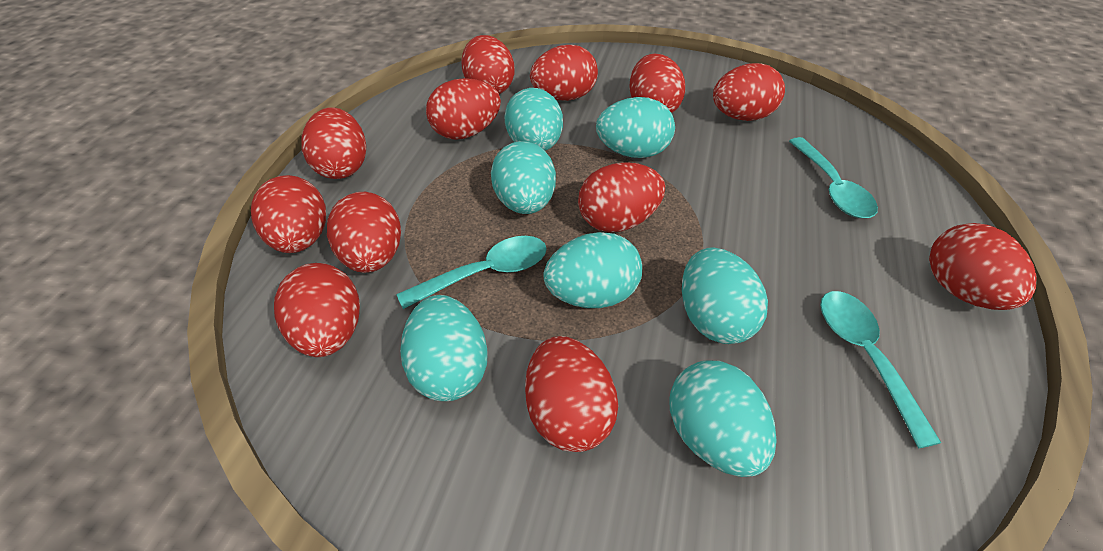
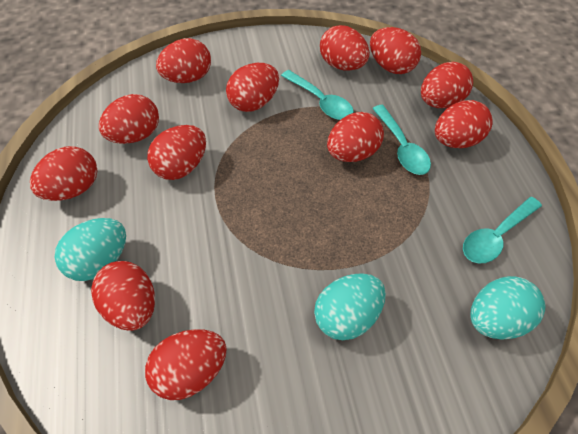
turquoise egg: [400,295,488,401] [491,141,556,214] [504,88,563,151] [543,232,642,308] [596,97,675,158] [669,361,777,477] [682,247,768,344] = 7 -> [55,218,126,281] [314,273,386,340] [470,276,545,340] = 3

